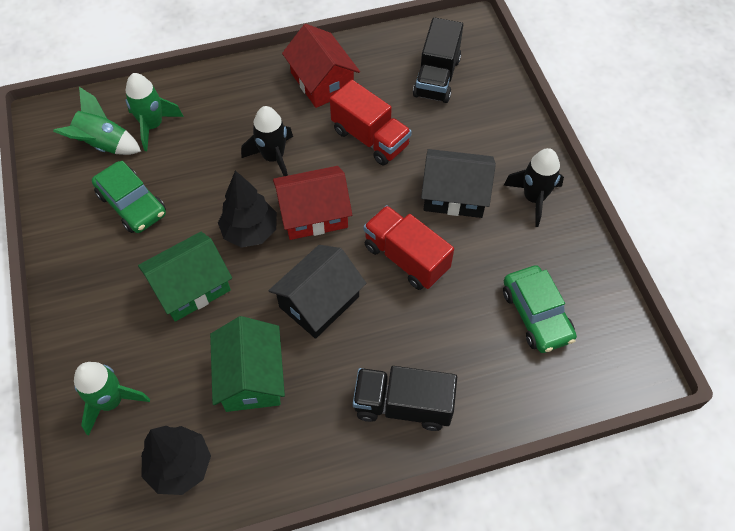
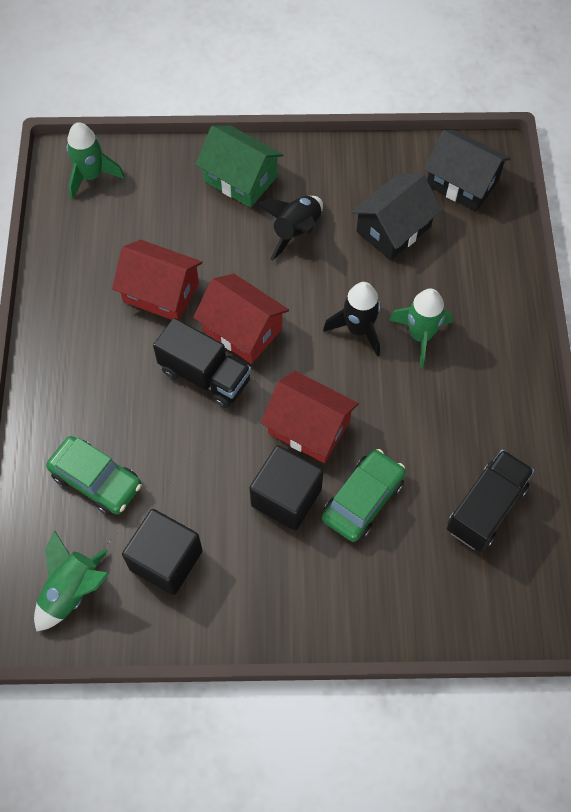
black cube: none = 0 -> [122,509,203,595] [249,445,323,530] = 2
black tree: [141,426,211,495] [218,171,277,248] = 2 -> none = 0
green house: [138,232,232,322] [210,316,285,412] = 2 -> [195,126,283,208] = 1
red house: [273,166,352,240] [282,24,360,108] = 2 -> [112,240,202,320] [193,274,289,364] [261,371,359,463] = 3
red truck: [330,80,412,166] [364,205,454,290] = 2 -> none = 0

